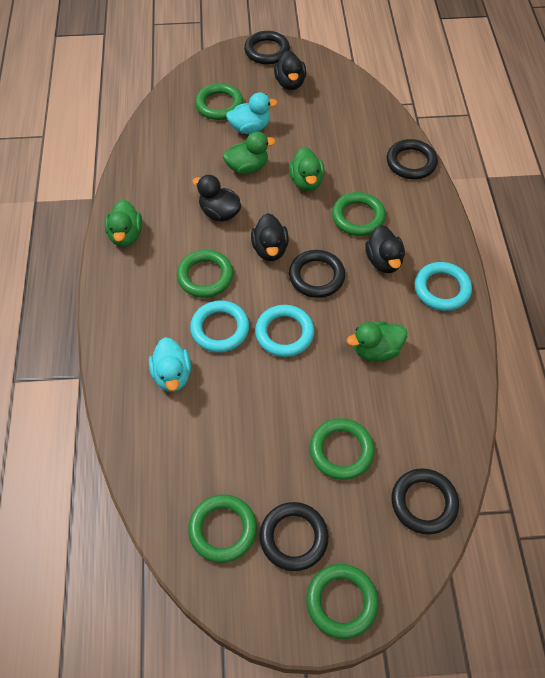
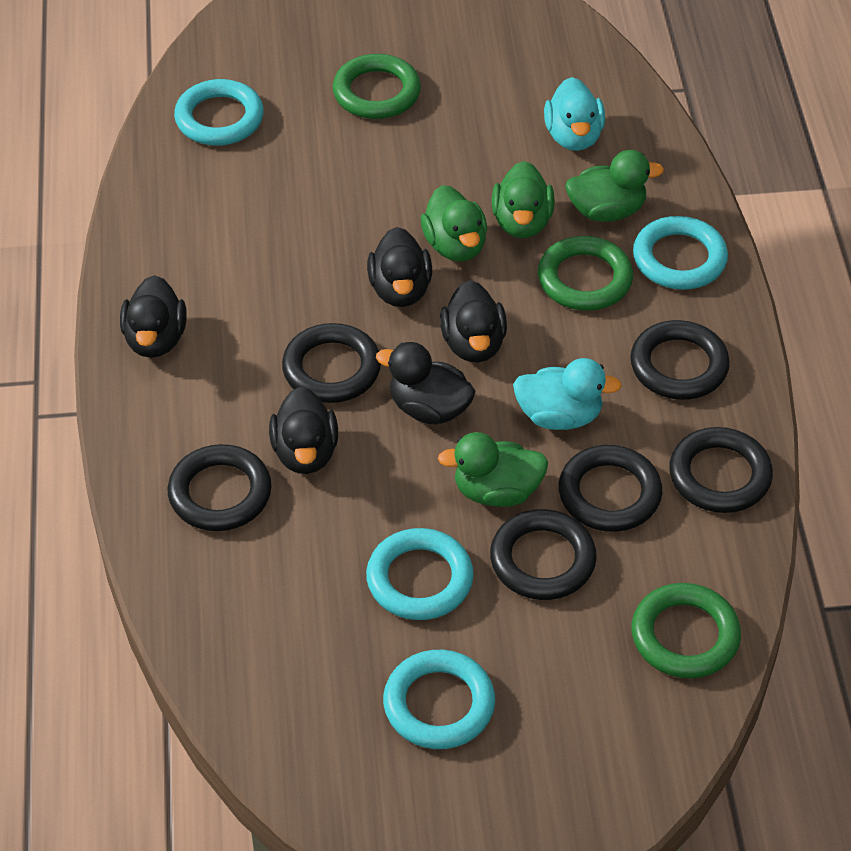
black duck: [192,175,241,222] [251,213,289,261] [274,51,306,90] [365,225,405,273] = 4 -> [120,275,187,358] [269,387,338,474] [367,227,432,307] [376,342,475,424] [440,280,507,362] = 5
black ring: [244,31,290,64] [260,502,329,571] [289,250,345,298] [387,139,438,179] [391,468,459,534] = 5 -> [167,444,272,531] [282,323,381,403] [490,509,597,600] [559,445,662,532] [630,320,730,400] [669,427,773,513] = 6
green ring: [177,250,233,298] [188,494,257,563] [195,83,243,120] [306,564,379,639] [310,418,375,480] [332,192,386,236] = 6 -> [333,54,421,119] [538,236,633,311] [631,583,741,678] = 3
turquoise ring: [190,300,249,353] [255,305,314,357] [415,262,472,311] = 3 -> [174,79,264,146] [366,528,474,620] [383,650,495,749] [633,216,728,290] = 4

